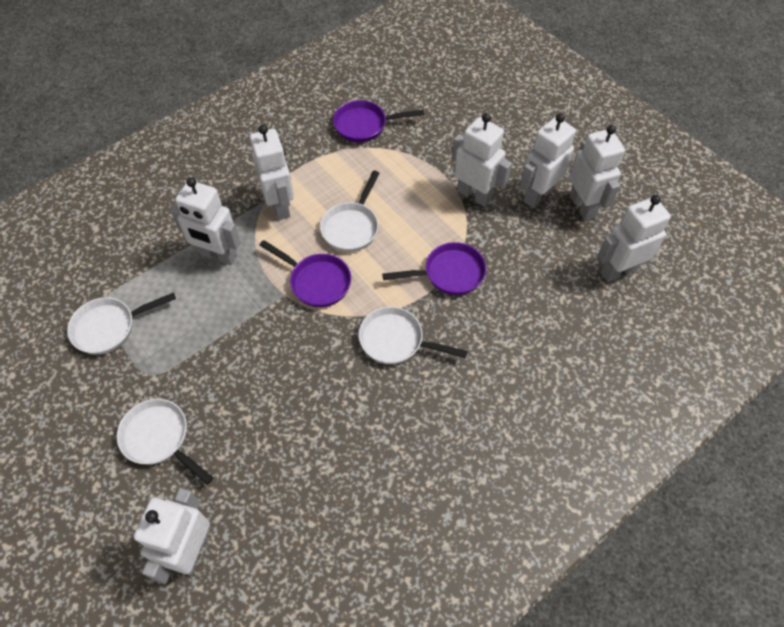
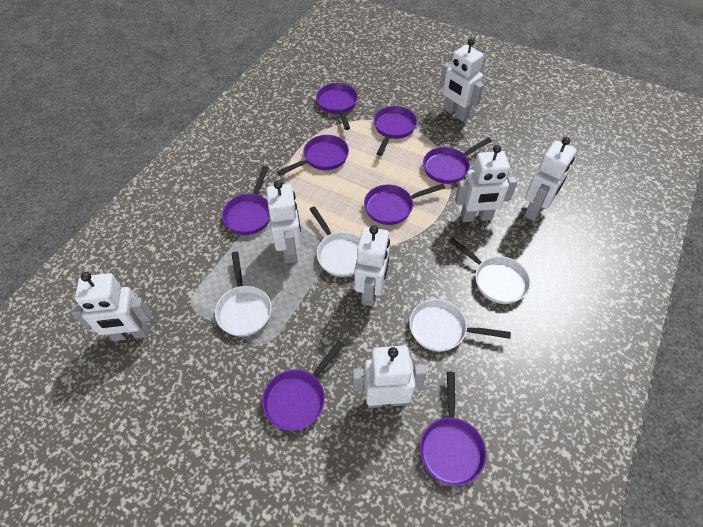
purple pan: [259,240,351,307] [333,100,424,142] [382,242,486,295] = 3 -> [222,166,270,235] [262,340,345,431] [277,135,349,176] [316,83,358,130] [364,184,445,225] [374,106,417,156] [420,372,486,486] [423,137,492,184] = 8

